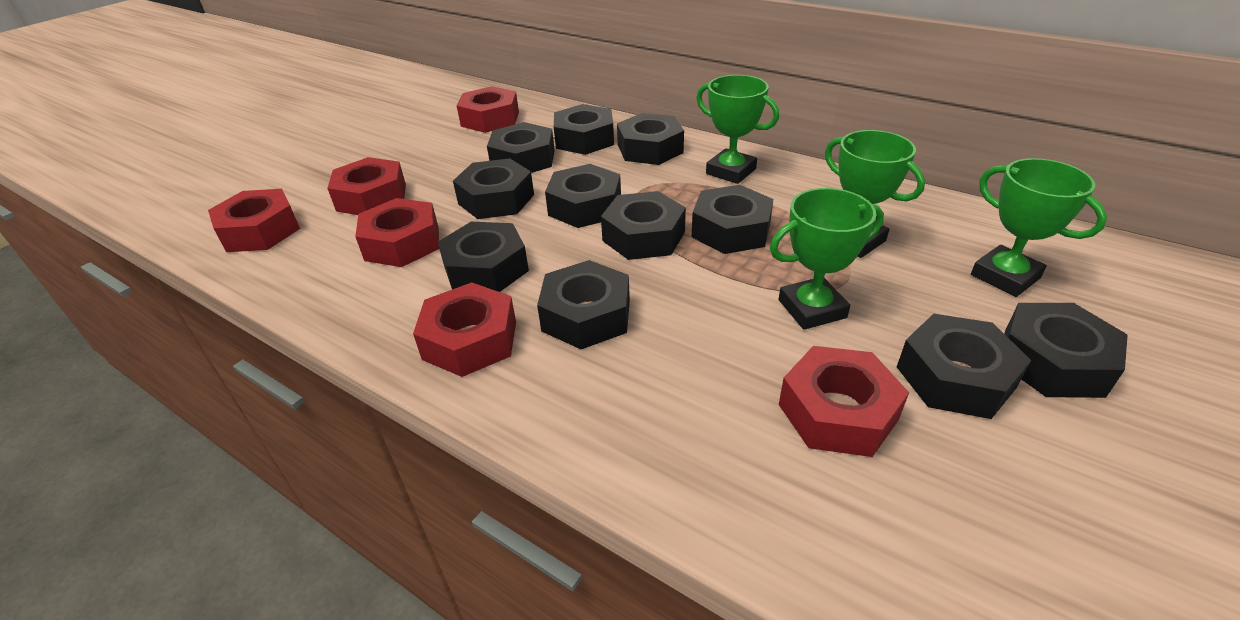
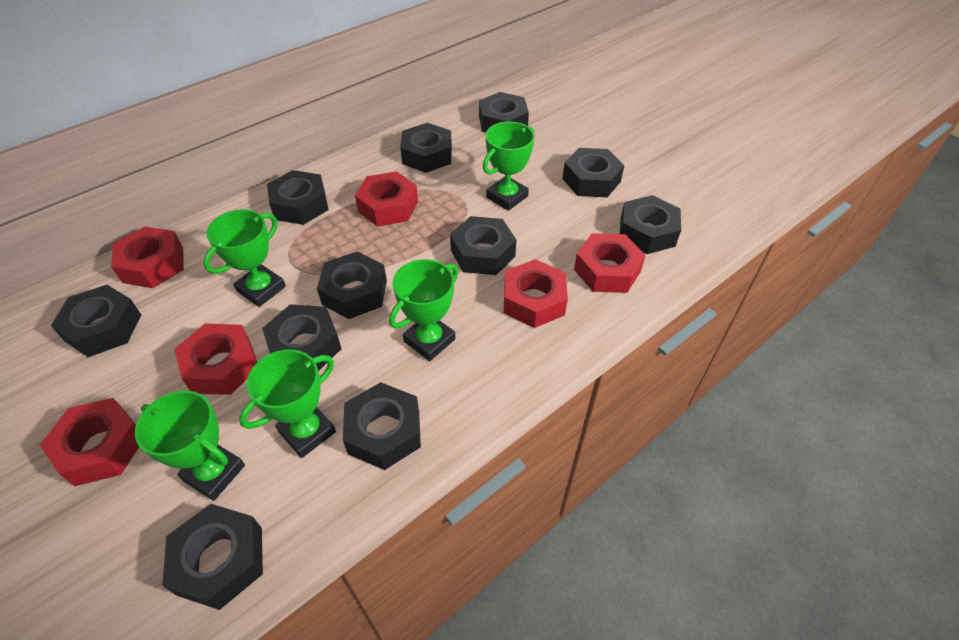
green trophy: [696,75,779,184] [770,188,884,330] [825,130,925,258] [971,158,1107,297] = 4 -> [135,391,245,501] [203,209,286,307] [239,350,336,458] [389,259,459,361] [483,122,535,211] = 5

